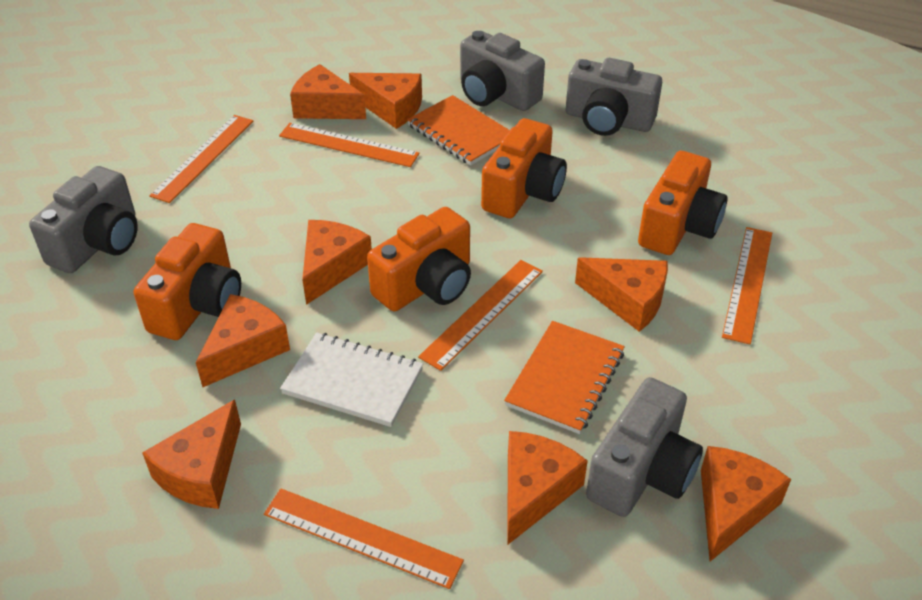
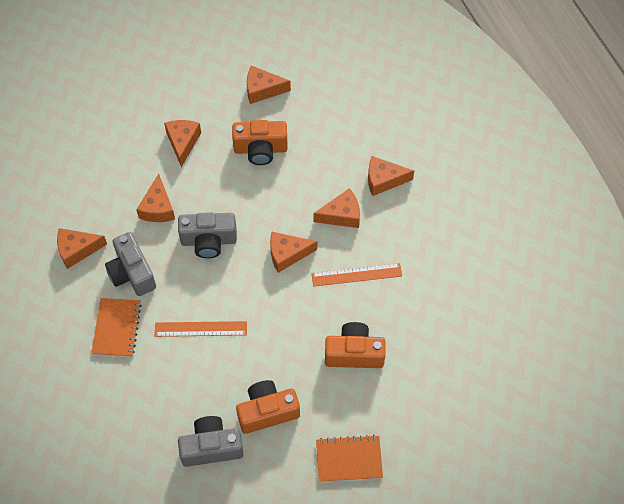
grey camera: [29,166,138,273] [460,31,545,111] [566,58,662,136] [586,377,703,517] = 4 -> [105,232,156,296] [178,212,237,258] [178,416,243,467] = 3
orange camera: [134,223,241,340] [367,207,471,312] [481,118,567,218] [638,151,728,255] = 4 -> [232,120,288,165] [236,380,300,434] [325,322,386,368] = 3
orange cheese: [142,400,241,509] [196,294,290,387] [290,64,366,119] [302,220,372,305] [349,73,422,129] [507,431,588,545] [575,257,668,332] [701,446,791,561] = 8 -> [57,228,107,269] [136,174,175,222] [164,120,201,167] [247,66,291,104] [270,232,317,273] [313,188,360,228] [368,156,414,196] = 7
orange ruler: [149,115,253,203] [264,488,464,589] [279,123,420,167] [418,260,543,371] [722,227,772,344] = 5 -> [155,321,247,337] [311,263,402,287] = 2
white notebook: [280,333,423,427] = 1 -> none = 0

